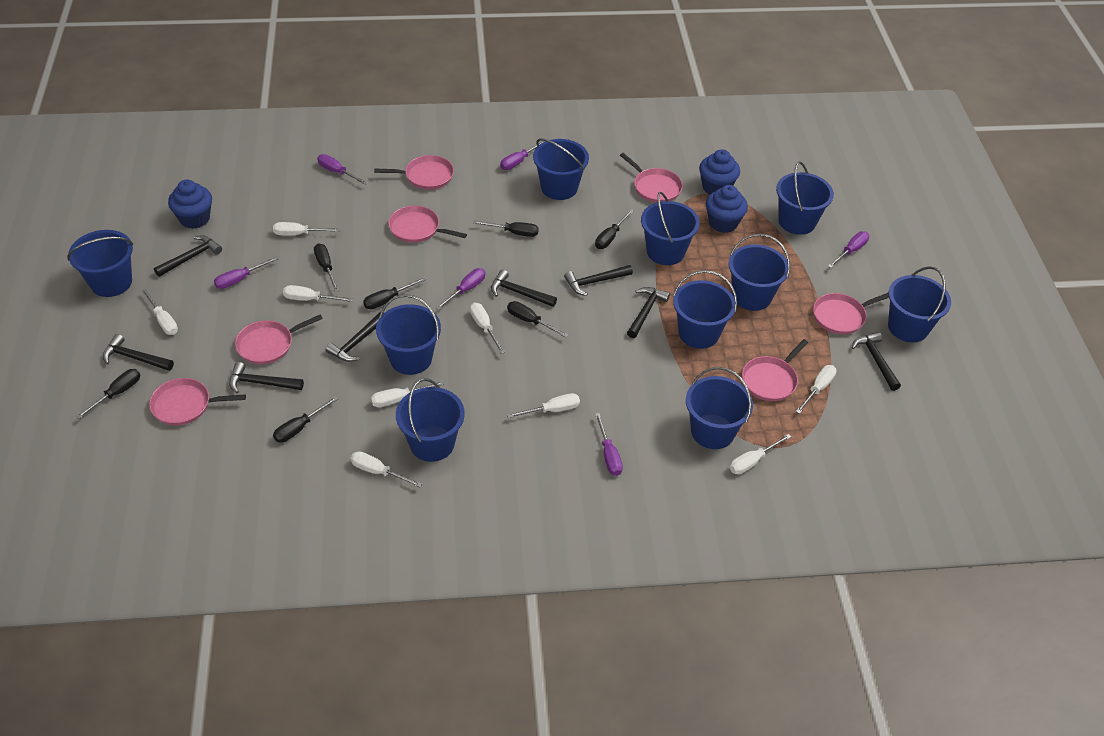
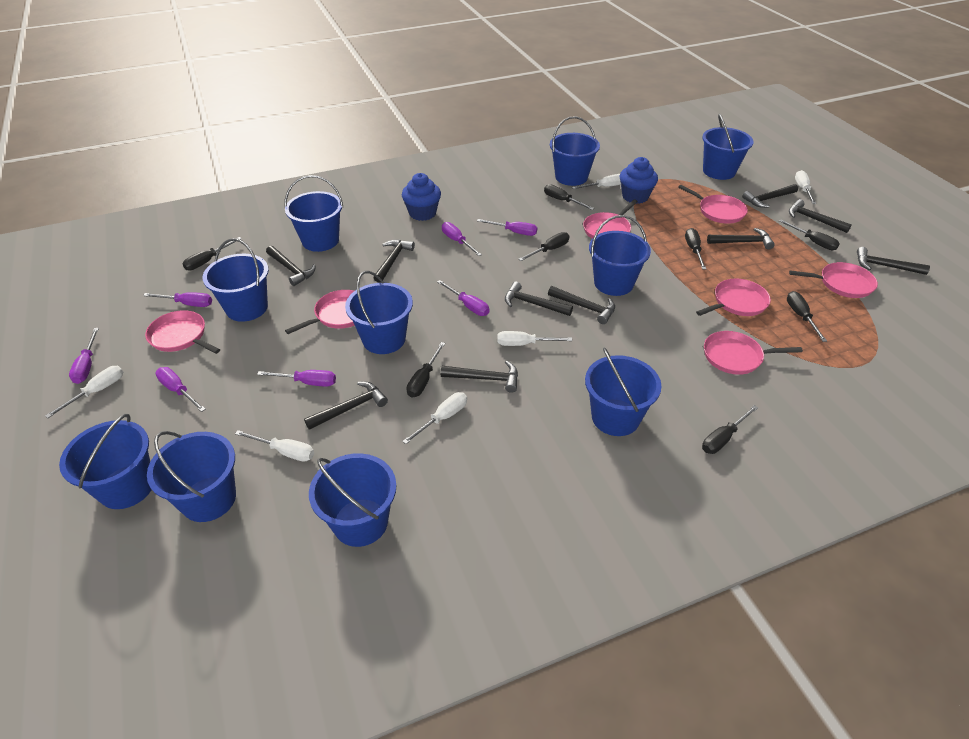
black hammer: [103,334,174,371] [154,235,222,277] [229,362,304,393] [325,312,384,362] [491,269,557,307] [564,265,633,296] [627,287,670,338] [852,332,901,391] = 8 -> [266,246,315,286] [304,382,388,430] [374,240,415,283] [441,361,518,393] [505,282,573,316] [548,286,615,324] [707,228,775,250] [742,184,798,208] [789,199,852,233] [857,247,930,275] = 10
black screwdriver: [76,369,140,419] [273,396,338,443] [314,243,339,292] [363,277,427,309] [473,221,539,237] [507,301,568,337] [595,209,634,249] = 7 -> [183,237,242,271] [407,342,445,398] [518,232,569,261] [544,184,594,210] [685,228,706,269] [702,405,758,454] [779,220,840,250] [787,291,827,342] = 8
blue cupcake: [168,180,212,229] [699,149,740,194] [706,185,748,233] = 3 -> [402,173,441,221] [619,157,658,204] = 2
purple screwdriver: [214,257,279,289] [317,154,367,185] [436,268,485,310] [500,141,545,170] [595,413,623,476] [828,231,869,268] = 6 -> [69,328,99,384] [143,292,212,307] [155,367,206,412] [257,370,336,387] [437,280,490,316] [442,222,482,256] [477,219,538,236] = 7
white screwdriver: [142,288,178,335] [273,222,340,235] [283,285,353,302] [350,451,422,487] [371,381,444,407] [470,303,505,354] [507,393,580,418] [730,434,791,474] [796,365,837,414] = 9 -> [45,366,123,418] [235,430,314,462] [402,392,467,444] [497,331,572,346] [572,174,621,189] [795,170,816,204] = 6

